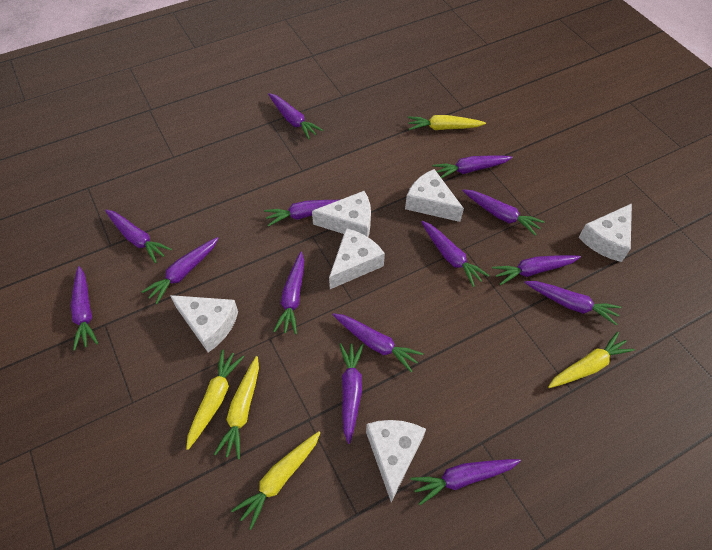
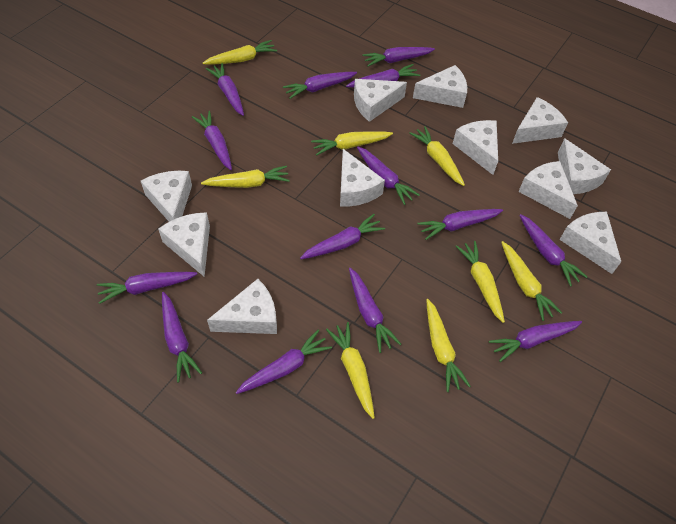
white cheese: [170,295,238,353] [312,191,371,237] [329,228,385,289] [366,420,426,502] [405,169,464,222] [578,203,632,262] = 6 -> [141,171,192,222] [158,212,210,277] [207,279,277,334] [340,149,385,207] [354,79,407,122] [413,65,467,108] [453,120,498,175] [512,97,568,144] [518,161,578,219] [558,138,611,194] [560,212,621,274] = 11
yellow carrot: [186,350,244,450] [214,356,259,460] [231,431,321,530] [408,115,486,130] [548,332,635,388] = 5 -> [201,166,290,188] [203,40,277,65] [311,131,393,155] [326,322,375,419] [409,126,465,186] [426,299,471,392] [455,241,505,323] [501,241,562,321] = 8

